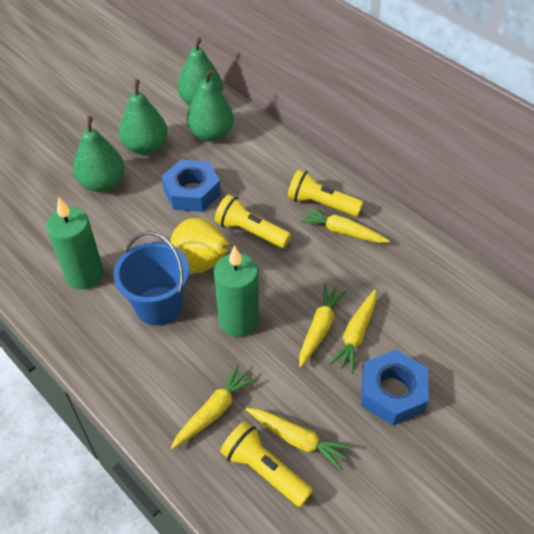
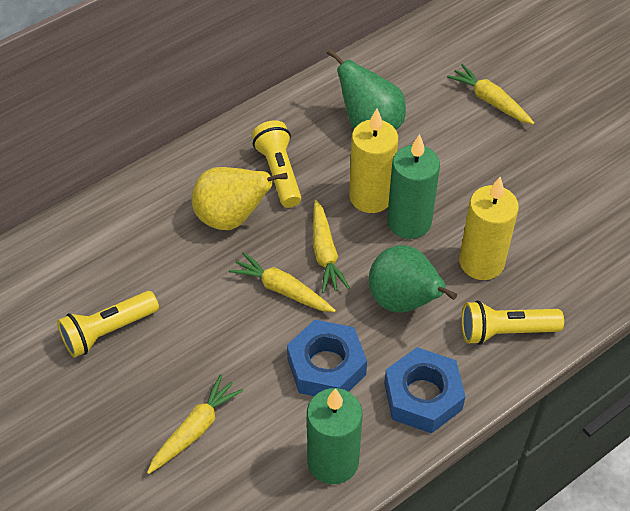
blue bucket: [113,231,189,326] = 1 -> none = 0
green pear: [73,116,125,192] [119,79,168,155] [178,37,223,105] [187,69,234,142] = 4 -> [327,49,406,130] [369,245,457,313] = 2
yellow candle: none = 0 -> [349,108,398,213] [459,177,519,280] = 2
yellow carrot: [171,364,257,449] [246,408,353,470] [299,207,390,243] [299,284,347,367] [329,290,377,373] = 5 -> [147,374,243,474] [229,252,336,312] [313,200,350,293] [447,64,534,124] = 4

